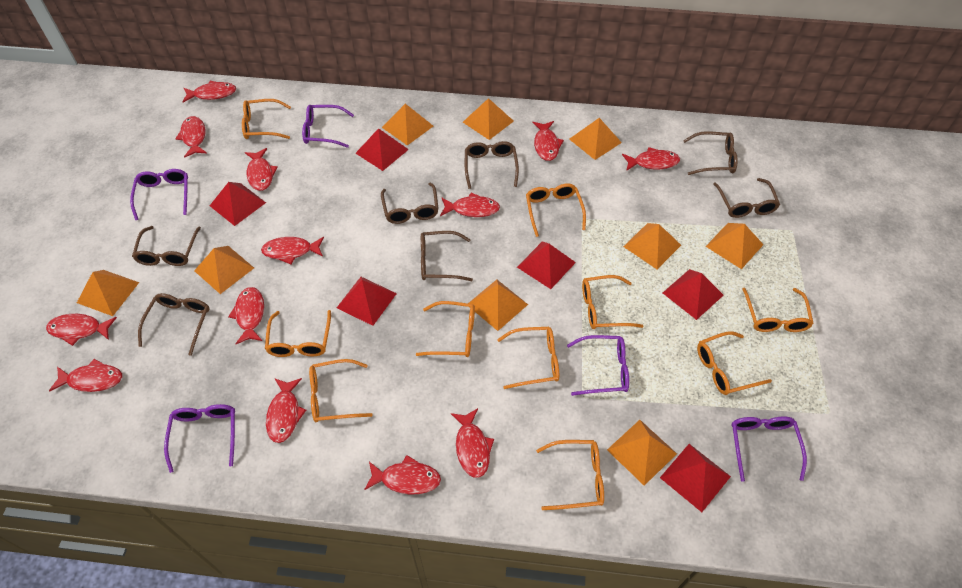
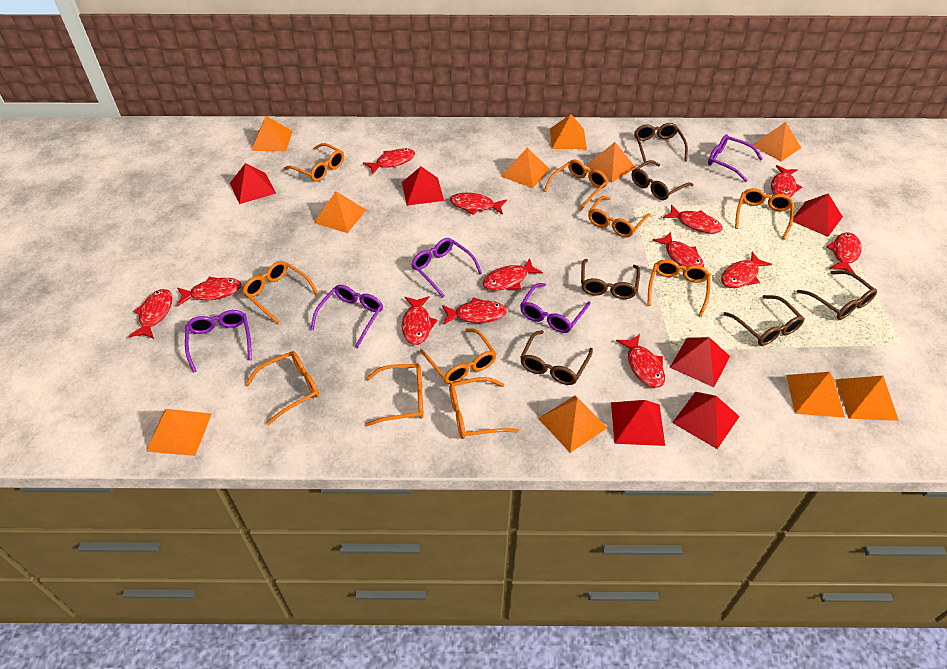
brown glasses: [132,226,201,266] [138,293,210,356] [381,183,439,224] [421,231,473,281] [465,141,519,189] [683,131,738,175] [713,178,780,218] = 7 -> [520,330,593,385] [581,259,640,299] [632,160,693,200] [634,123,688,163] [723,295,805,346] [797,271,877,320] = 6
orange pyramid: [77,270,139,316] [194,246,254,294] [382,104,433,145] [463,98,514,140] [468,280,528,331] [569,118,622,160] [607,420,677,486] [623,223,681,269] [705,223,764,269] = 9 -> [146,409,212,456] [251,116,293,151] [314,191,366,233] [501,148,550,188] [538,395,607,453] [550,114,587,149] [585,142,636,183] [753,122,801,161] [786,372,845,418] [836,376,899,421] = 10

